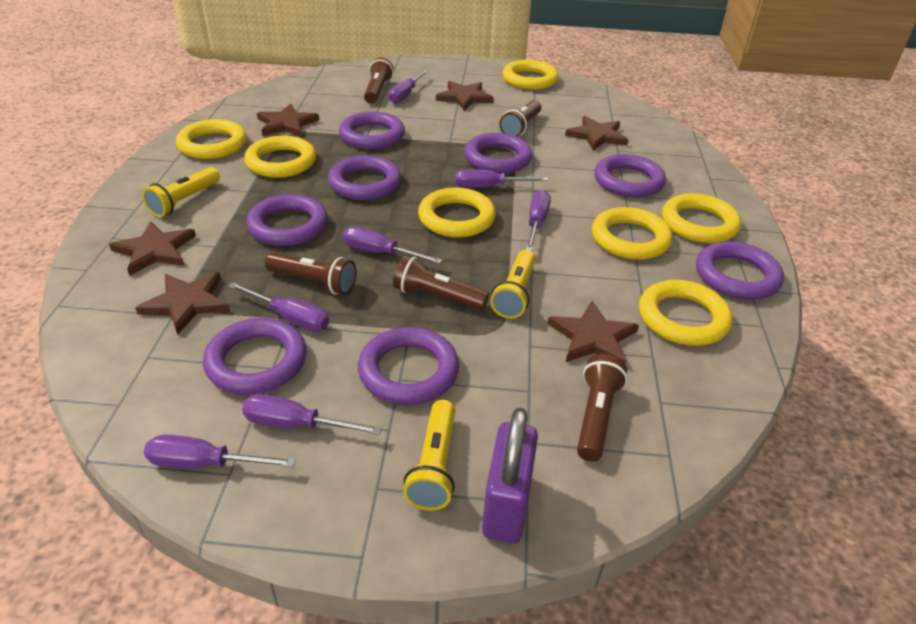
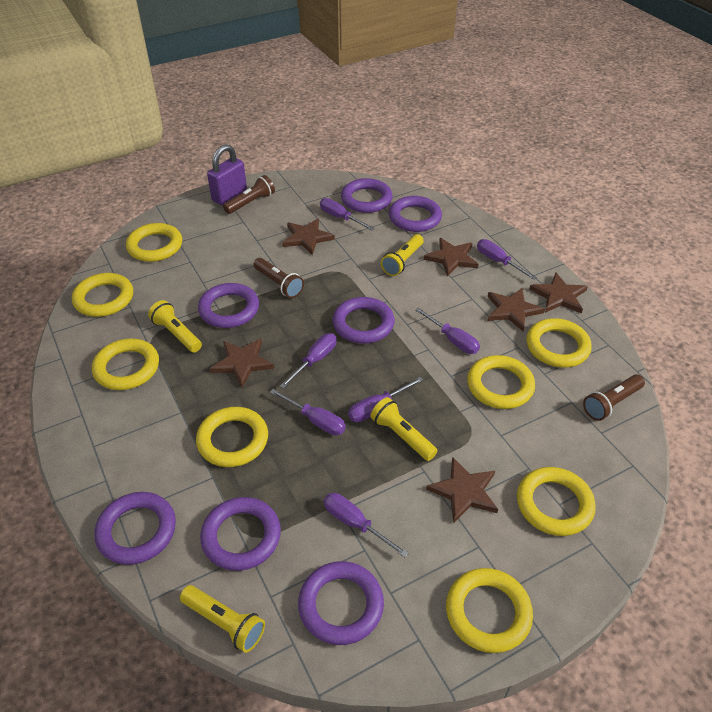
brown flashlight: [265,252,357,295] [364,58,394,104] [393,255,489,310] [499,100,541,137] [577,354,628,462] = 5 -> [223,175,275,214] [253,258,304,298] [583,374,645,421] = 3
purple ring: [203,318,307,395] [246,194,328,246] [328,155,402,200] [339,111,405,149] [358,327,459,405] [464,133,532,173] [594,154,666,198] [696,241,784,300] = 8 -> [94,492,176,565] [198,283,259,328] [200,497,281,571] [298,561,384,645] [333,297,395,343] [341,178,393,213] [389,196,442,232] = 7
yellow flashlight: [142,167,220,217] [403,400,455,511] [490,250,536,319] = 3 -> [148,300,202,353] [180,585,265,653] [370,397,438,461] [381,234,423,276] = 4
yellow ring: [176,119,247,159] [244,136,316,178] [418,188,496,238] [503,60,559,90] [592,207,672,260] [639,280,733,346] [662,193,741,243] = 7 -> [72,273,133,317] [92,339,159,390] [126,223,182,262] [196,407,268,467] [446,568,533,653] [467,355,535,409] [517,467,596,536] [526,318,592,368] = 8

